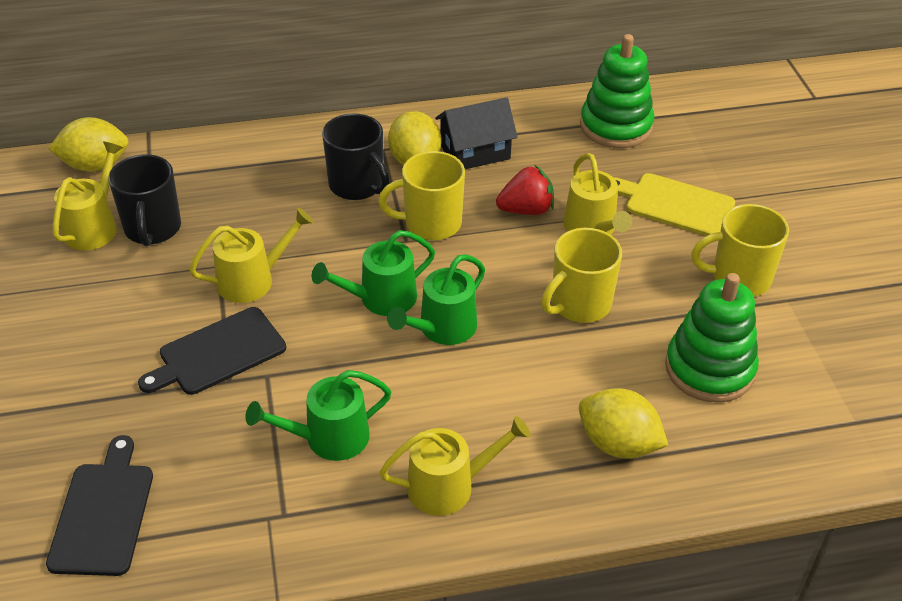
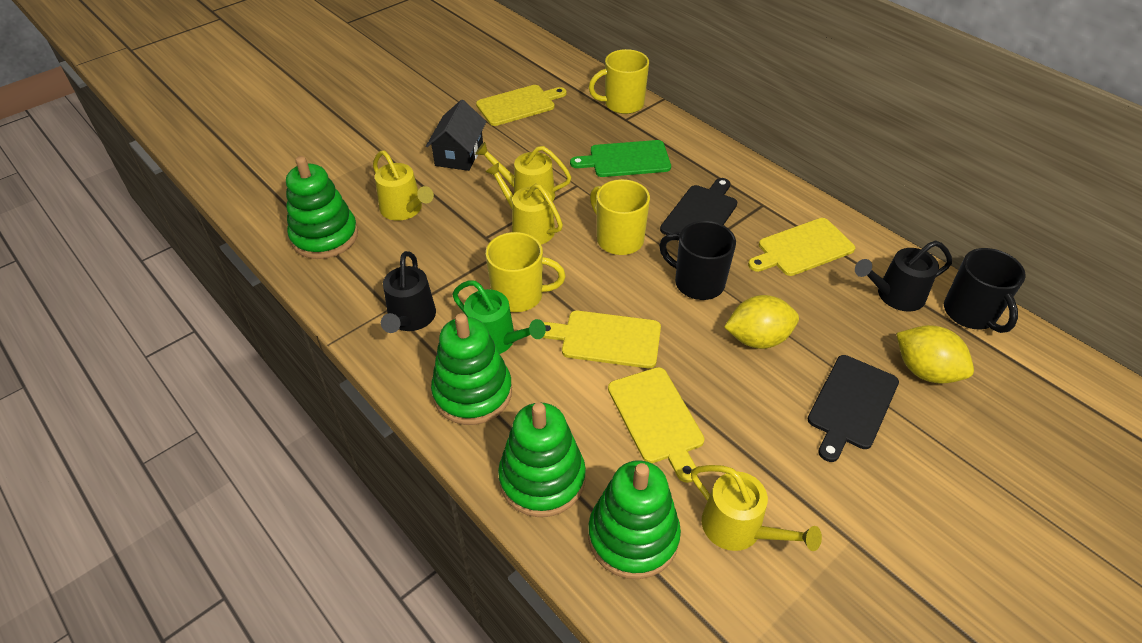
black watering can: none = 0 -> [381,251,436,333] [855,241,952,311] = 2
green cutting board: none = 0 -> [570,140,671,177] = 1
green stacking toy: [580,34,654,148] [665,273,759,403] = 2 -> [286,156,358,259] [431,313,512,425] [498,402,586,517] [588,460,681,579] = 4
green watering can: [245,370,391,461] [312,230,435,316] [387,254,485,345] = 3 -> [452,281,546,354] = 1
red strawberry: [496,165,554,215] = 1 -> none = 0
yellow cutting board: [613,173,735,236] = 1 -> [476,85,567,126] [543,311,661,368] [608,367,705,483] [748,218,855,276] = 4
yellow lemon: [48,117,129,172] [388,111,441,165] [579,388,668,459] = 3 -> [724,295,799,349] [896,325,974,384] = 2

